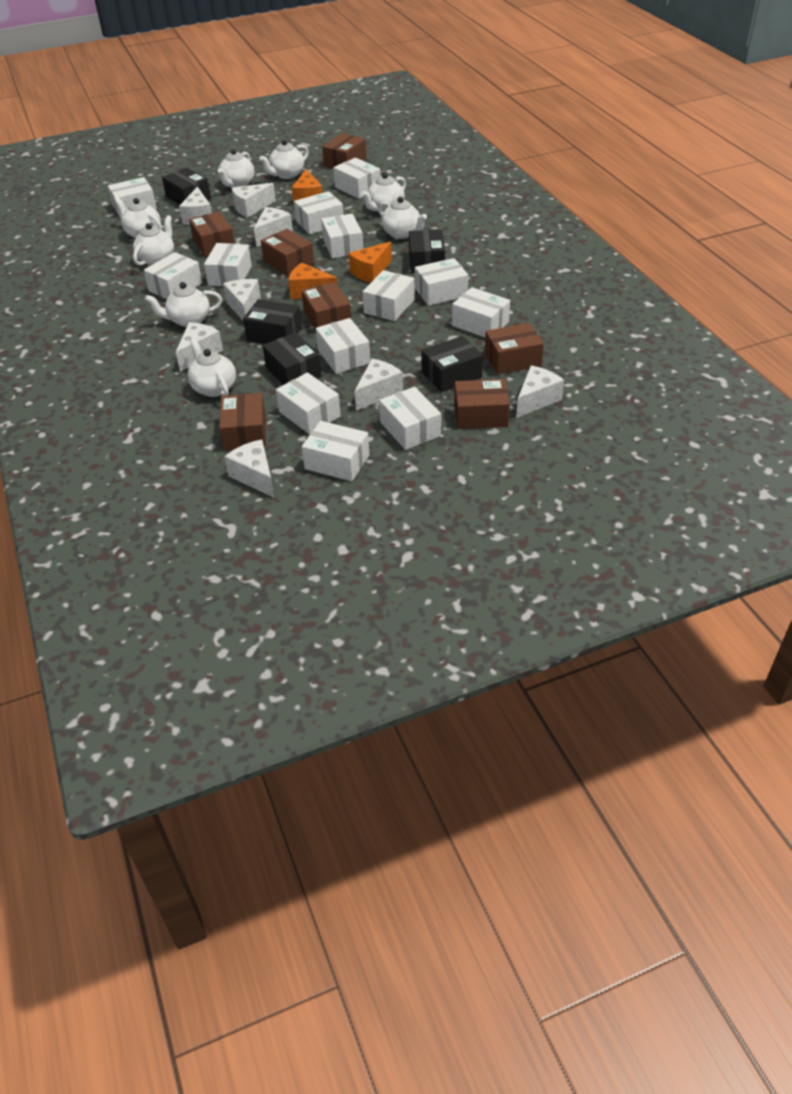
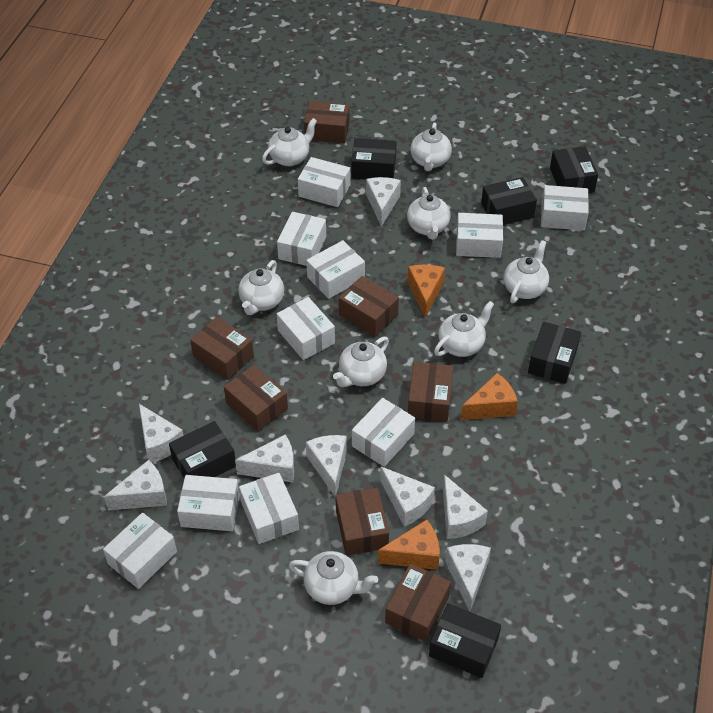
black box: [162,167,211,205] [243,299,302,344] [263,332,322,385] [409,230,445,273] [421,336,483,392] = 5 -> [169,421,236,478] [351,138,396,180] [429,603,501,678] [481,177,537,225] [528,322,581,384] [550,146,598,193] = 6
white box: [108,177,157,218] [144,252,202,299] [204,243,252,286] [276,373,341,434] [294,191,343,234] [302,421,370,481] [316,318,370,374] [321,214,363,258] [333,158,380,199] [363,270,415,321] [379,387,441,450] [415,258,468,306] [452,287,510,337] = 13 -> [103,513,177,589] [177,475,240,531] [239,473,299,544] [277,212,326,266] [277,297,335,360] [298,157,350,207] [306,240,365,299] [352,398,415,467] [456,213,503,258] [541,185,589,230] = 10

